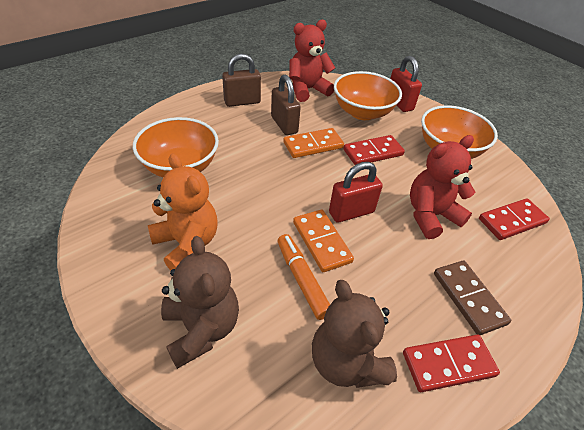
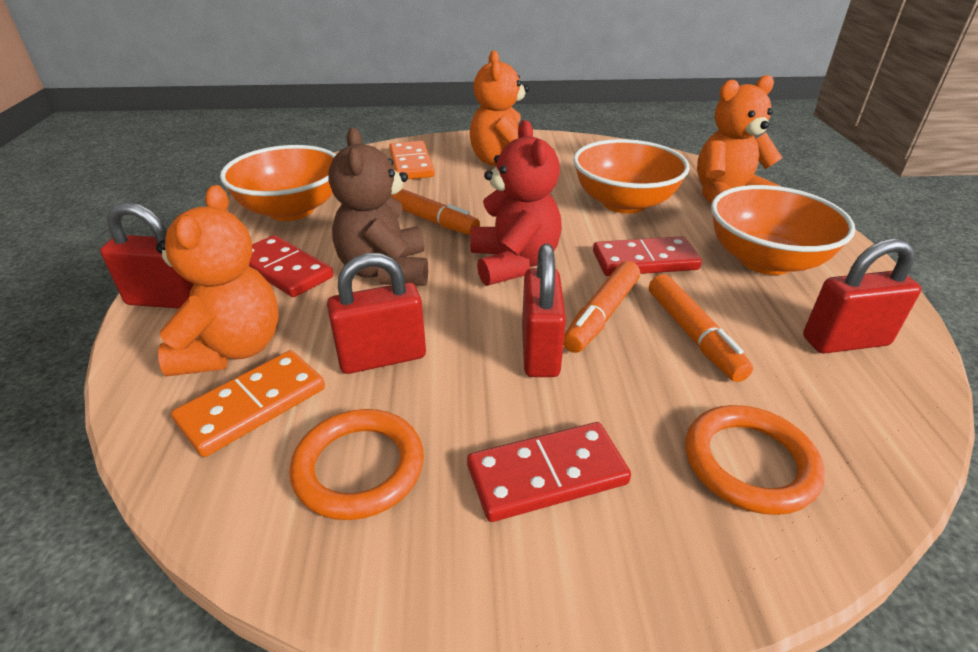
brown domino: [434,261,511,335] = 1 -> none = 0
brown padlock: [222,54,261,107] [271,74,301,135] = 2 -> none = 0
brown teddy bear: [161,236,239,369] [312,280,397,388] = 2 -> [328,128,428,286] = 1
orange marker: [278,234,330,320] = 1 -> [391,189,480,235] [563,261,640,353] [649,274,753,382] = 3
orange ring: none = 0 -> [289,409,424,520] [685,405,825,515] = 2
orange teddy bear: [148,153,218,270] = 1 -> [156,185,279,376] [470,50,530,166] [697,75,782,204] = 3
red padlock: [329,162,383,223] [390,56,422,112] = 2 -> [100,202,194,309] [327,253,426,374] [522,244,566,377] [803,238,921,354] = 4
red teddy bear: [289,20,335,102] [410,135,475,239] = 2 -> [470,120,562,286] = 1

